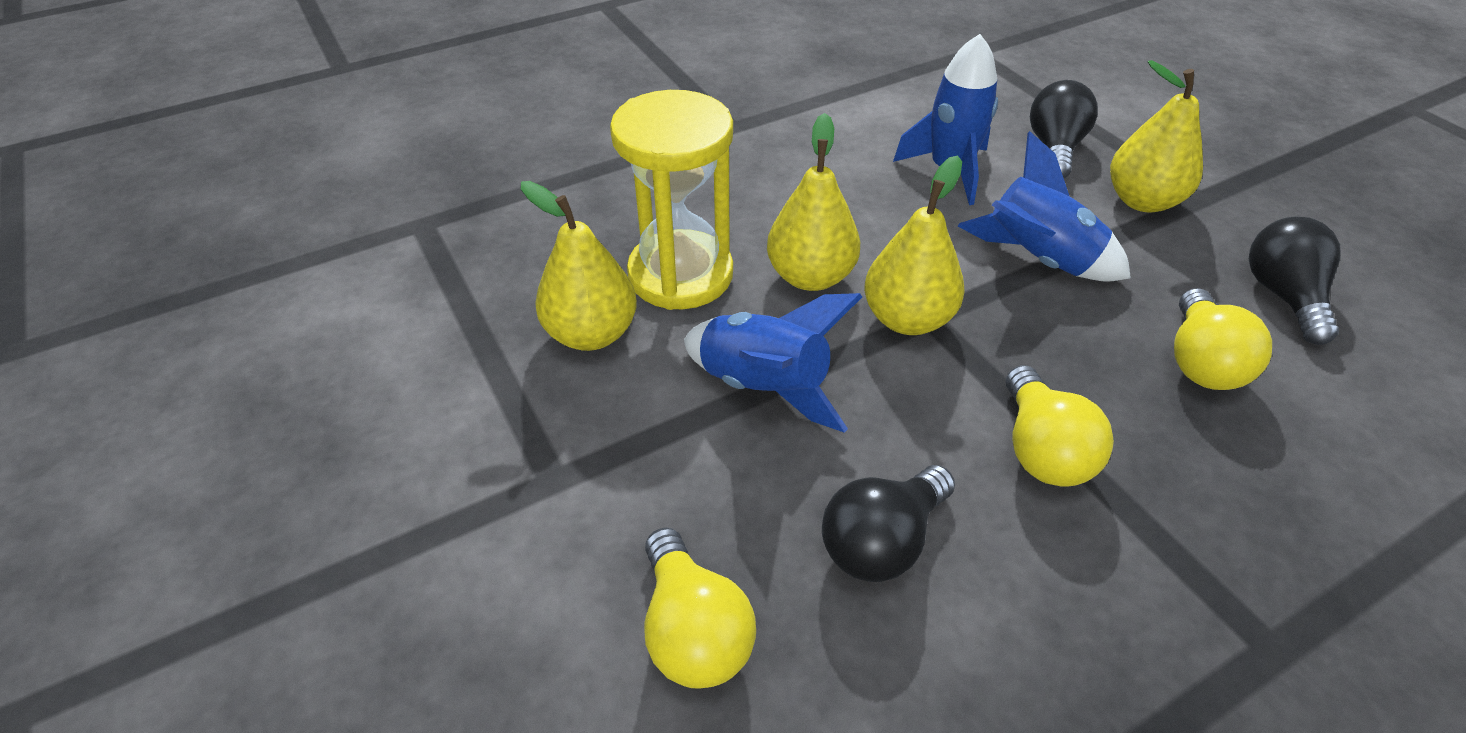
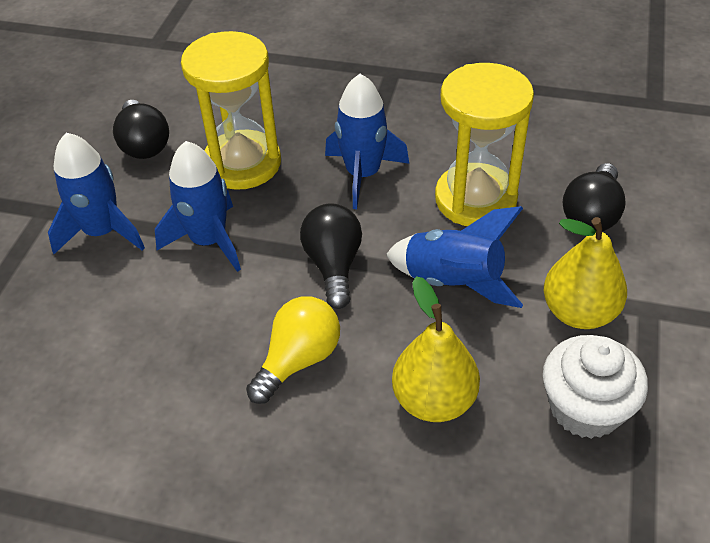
blue rocket: [684,293,862,433] [893,34,998,205] [958,131,1131,282] = 3 -> [48,133,145,254] [155,141,241,272] [325,74,409,209] [386,206,523,308] = 4
white cupcake: none = 0 -> [543,335,648,439] = 1
yellow hourglass: [610,90,733,310] = 1 -> [181,31,281,190] [435,63,534,226] = 2
yellow light bulb: [644,527,756,689] [1006,365,1114,487] [1174,288,1272,390] = 3 -> [246,297,340,404] = 1
yellow pear: [521,181,637,351] [767,113,860,291] [864,155,965,335] [1110,60,1203,212] = 4 -> [392,276,480,422] [544,217,627,329] = 2

